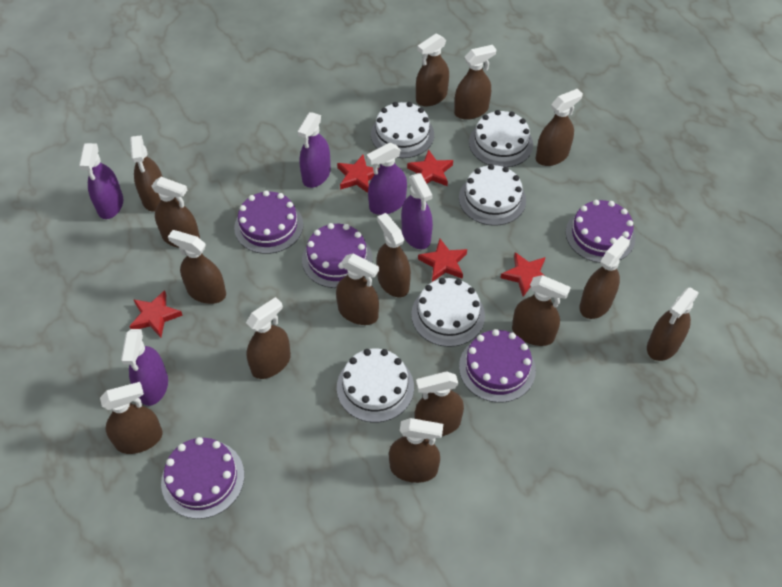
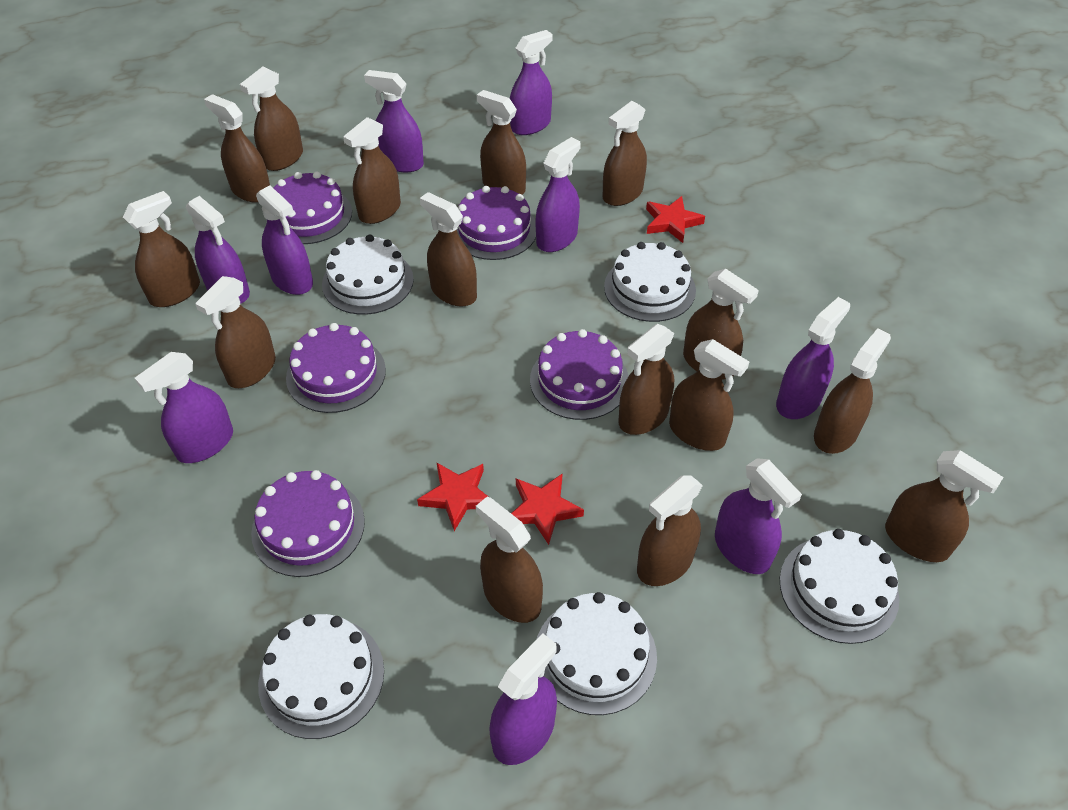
purple spray bottle: [79,143,123,219] [121,329,168,406] [297,112,331,188] [367,143,407,215] [401,173,433,249] = 5 -> [135,352,233,463] [186,196,250,304] [256,185,313,295] [364,70,424,172] [489,633,557,765] [510,30,553,135] [536,137,581,252] [715,458,802,574] [776,297,850,419] = 9
red star: [129,290,183,338] [337,155,379,193] [407,150,453,186] [418,239,467,282] [501,252,546,297] = 5 -> [417,462,489,531] [511,473,584,545] [646,196,705,243] = 3

